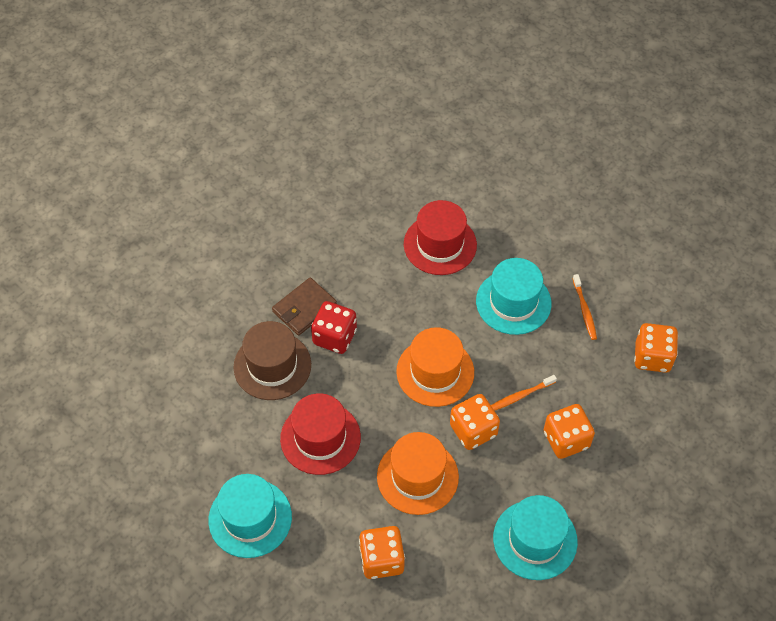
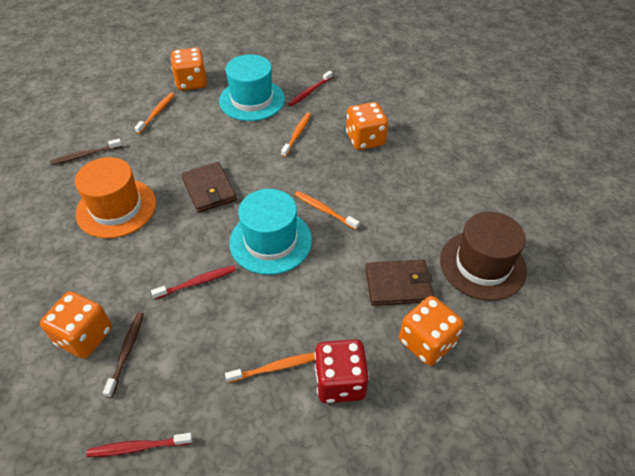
brown toothbrush: none = 0 -> [50,139,122,165] [103,312,144,398] = 2
brown wallet: [272,277,337,336] = 1 -> [181,162,237,213] [365,260,434,306] = 2
orange hat: [377,432,459,515] [396,327,474,407] = 2 -> [75,157,156,239] = 1
orange toothbrush: [491,375,557,411] [573,274,597,340] = 2 -> [134,93,175,134] [225,352,315,383] [281,113,311,157] [295,191,359,230] = 4
red hat: [280,393,361,475] [404,200,477,275] = 2 -> none = 0
red toothbrush: none = 0 -> [86,433,193,457] [151,266,236,300] [288,71,333,106] = 3
turquoise hat: [208,474,292,558] [476,258,551,335] [493,495,578,580] = 3 -> [219,54,285,121] [229,189,312,275] = 2

